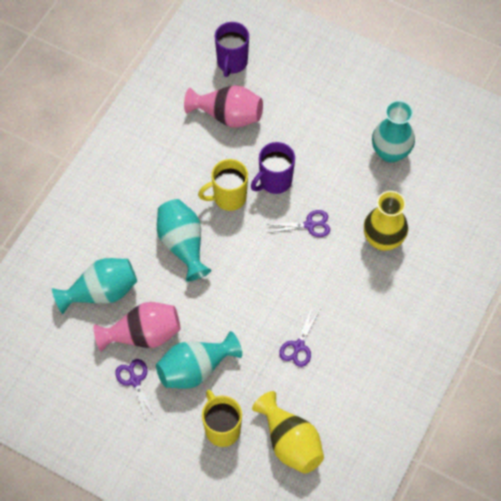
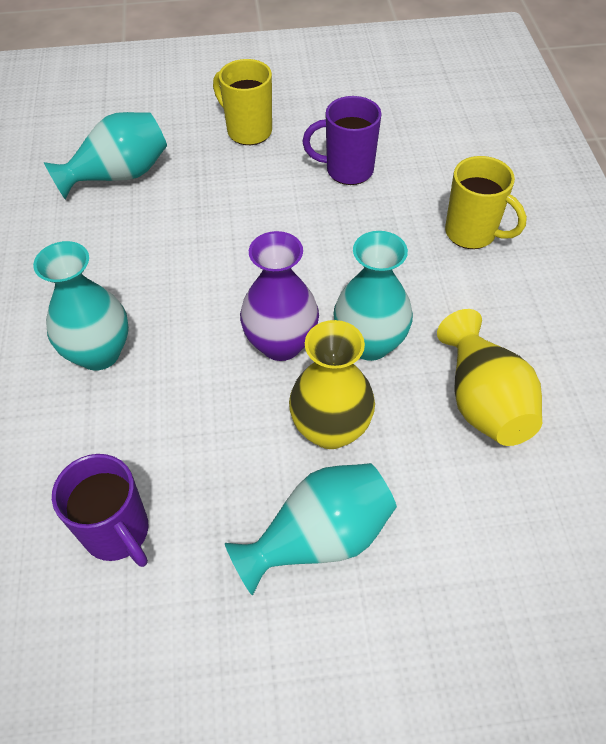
pink vase: [94,302,181,352] [184,85,263,128] = 2 -> none = 0
purple scissors: [115,359,155,422] [266,210,330,237] [279,307,320,367] = 3 -> none = 0
purple vase: none = 0 -> [240,231,319,361] = 1

